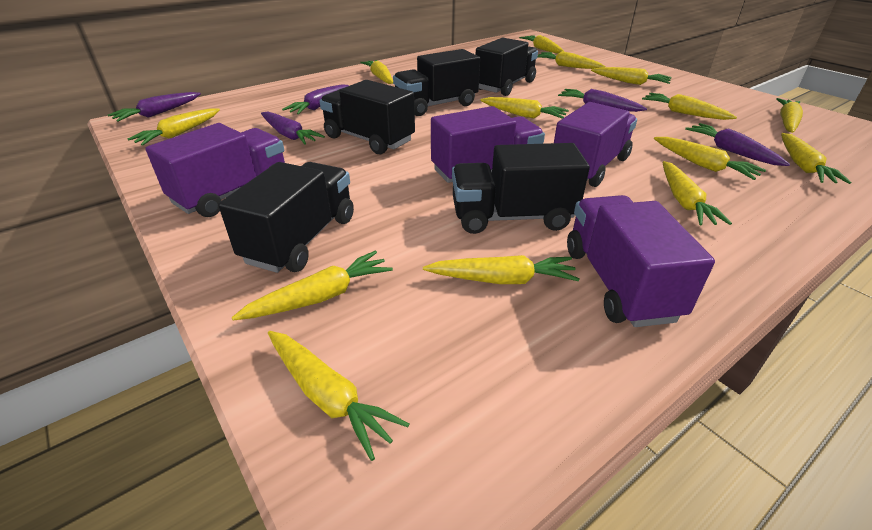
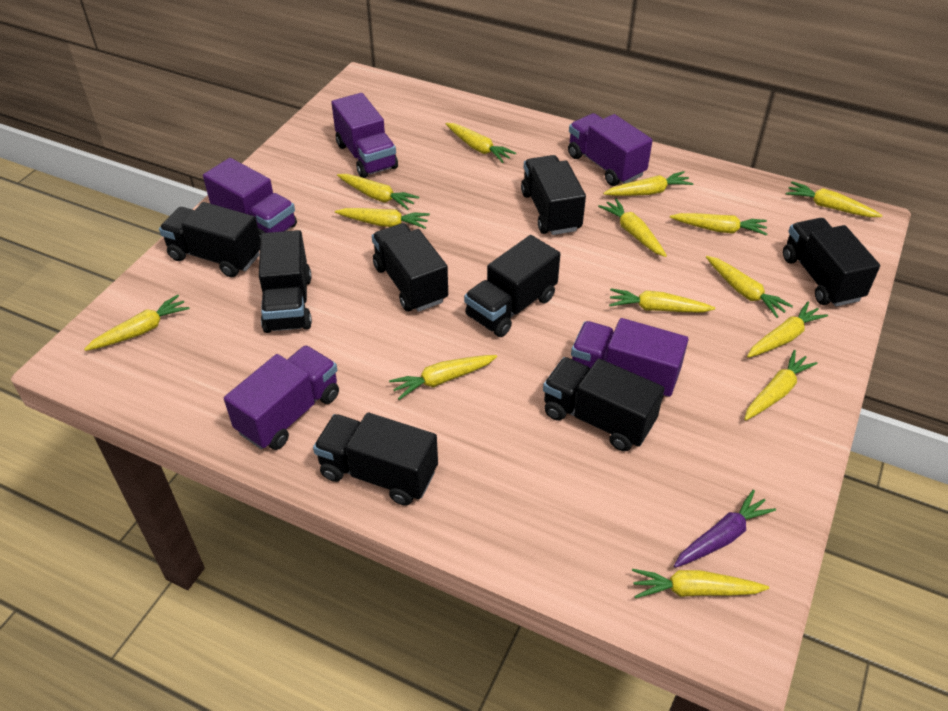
black truck: [218,162,354,273] [319,80,415,154] [393,49,480,116] [452,143,590,234] [476,38,538,96] = 5 -> [159,202,260,277] [259,230,312,333] [313,412,438,506] [372,223,448,312] [464,235,560,337] [521,155,586,235] [543,357,665,451] [783,218,880,307] = 8
purple carrot: [108,92,201,122] [261,111,325,145] [282,84,349,114] [558,89,647,112] [685,123,790,166] = 5 -> [674,489,776,568] = 1
purple truck: [145,123,285,217] [431,106,545,183] [554,102,637,187] [567,195,715,327] = 4 -> [203,158,297,239] [224,345,339,450] [331,93,398,178] [568,113,653,186] [571,318,688,397] = 5

